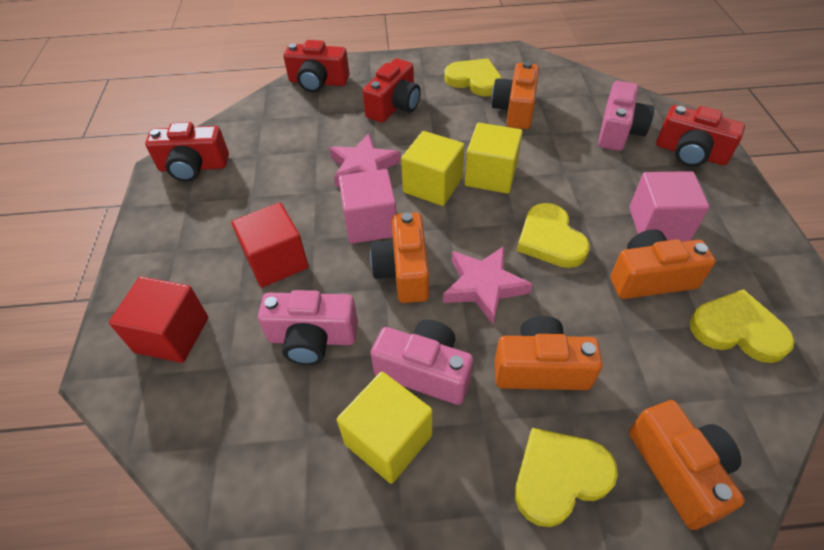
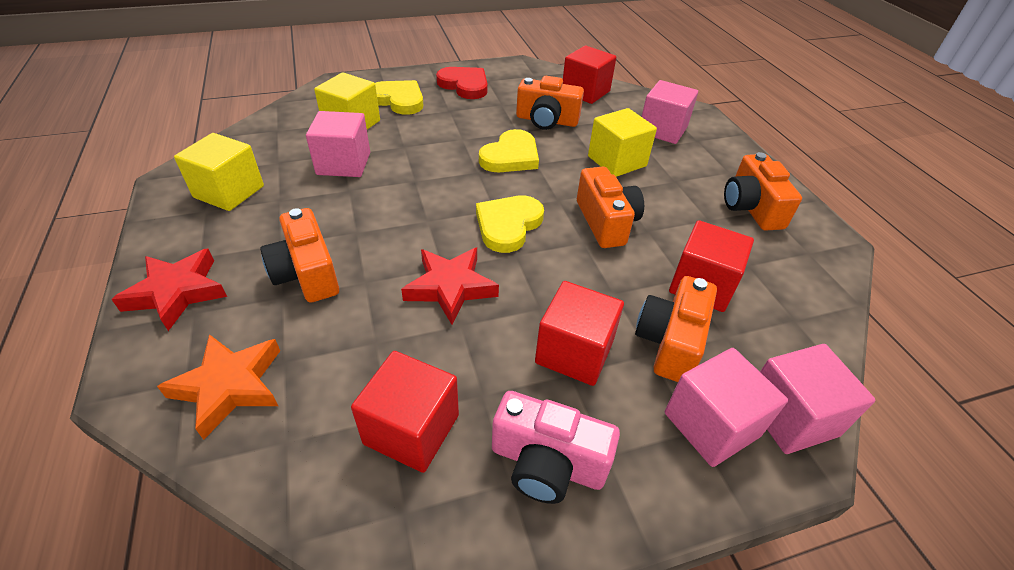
orange star: none = 0 -> [157,334,280,440] = 1
pink camera: [258,290,358,365] [370,319,473,405] [598,81,654,151] = 3 -> [492,391,620,504] = 1
pink cube: [339,169,396,244] [629,171,709,242] = 2 -> [306,111,370,177] [642,80,698,144] [665,348,788,467] [760,344,875,454] = 4
pink star: [329,133,401,187] [443,246,532,324] = 2 -> none = 0
red camera: [145,122,229,182] [283,40,349,92] [362,58,421,123] [656,105,745,167] = 4 -> none = 0
red cube: [109,277,208,363] [232,203,309,288] = 2 -> [351,351,459,473] [535,281,624,386] [563,46,616,104] [669,220,754,312] = 4
red heart: none = 0 -> [436,67,488,99] = 1
red star: none = 0 -> [111,248,227,331] [401,247,499,325] = 2
yellow heart: [444,58,502,96] [515,428,618,527] [517,203,590,268] [689,289,795,363] = 4 -> [375,80,423,115] [476,195,544,253] [479,129,539,172] = 3

